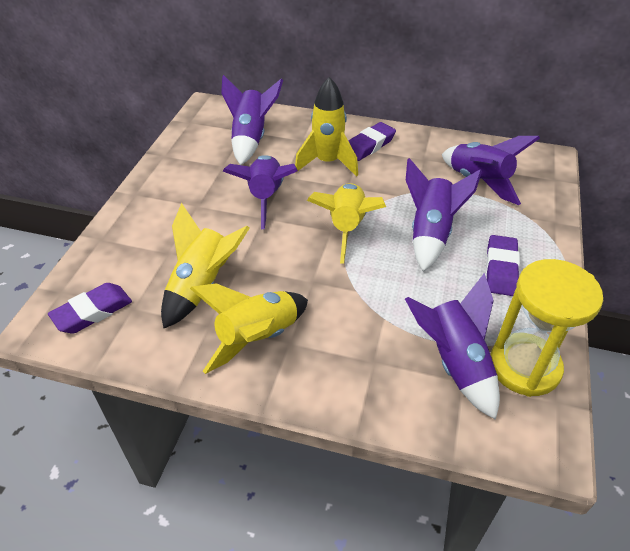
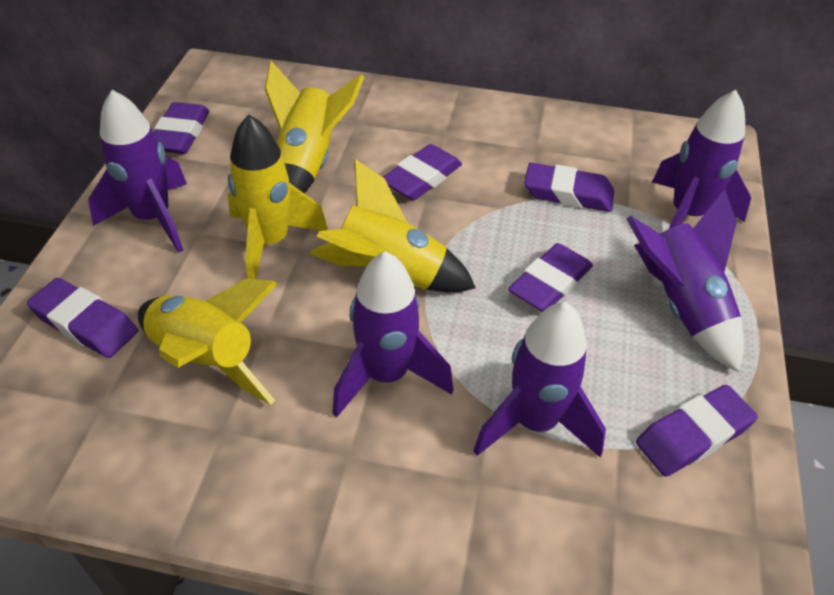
purple eraser: [48,283,132,334] [349,122,396,161] [486,235,520,296] = 3 -> [27,278,138,358] [154,102,209,154] [383,144,462,200] [508,243,593,312] [524,162,614,212] [636,385,758,477] = 6
yellow hourglass: [490,259,603,397] = 1 -> none = 0

